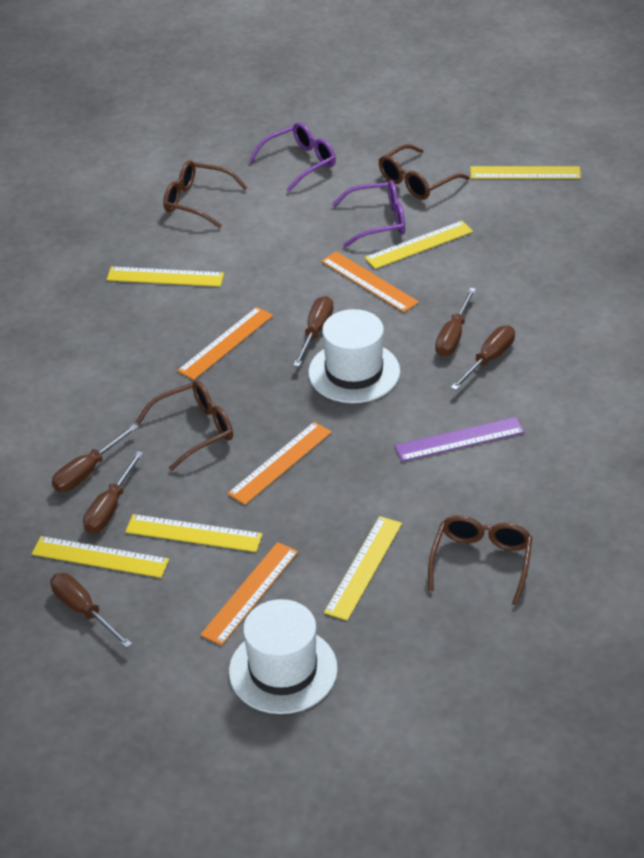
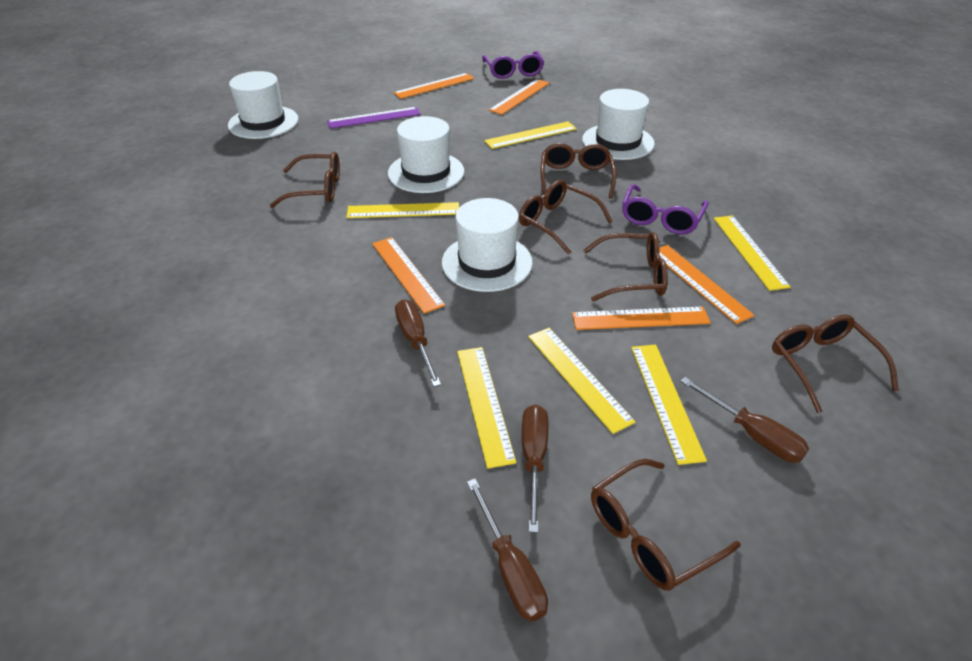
brown glasses: [136,381,233,471] [163,160,248,228] [379,144,470,200] [428,515,533,606] = 4 -> [270,151,340,208] [519,180,613,255] [540,143,616,199] [583,232,668,301] [591,459,741,591] [772,314,899,413] = 6
brown screwdriver: [51,573,132,648] [52,424,138,492] [83,451,144,534] [293,296,333,367] [435,288,476,357] [451,326,515,390] = 6 -> [395,299,441,387] [467,479,548,622] [522,405,548,533] [680,377,809,462] = 4
orange ruler: [177,307,273,380] [200,542,298,645] [227,422,332,505] [321,252,419,312] = 4 -> [372,237,445,314] [393,73,474,99] [489,79,550,115] [572,307,711,330] [659,245,755,324] = 5
white hat: [229,599,338,714] [308,309,400,403] = 2 -> [228,71,298,139] [388,116,464,193] [442,198,533,292] [582,89,655,160] = 4

